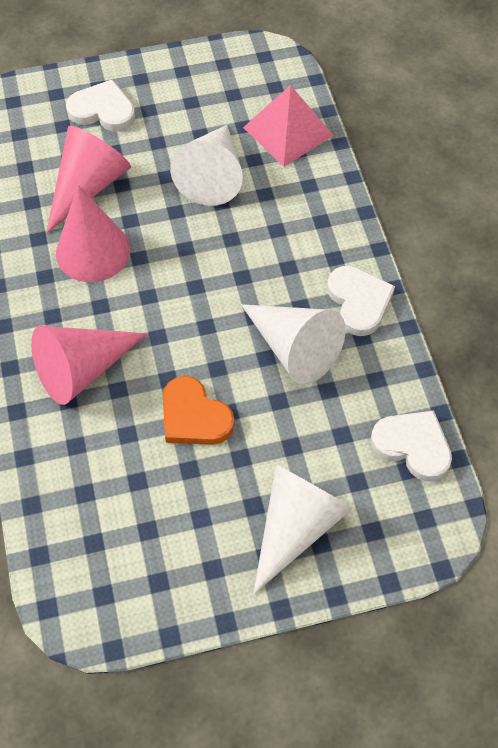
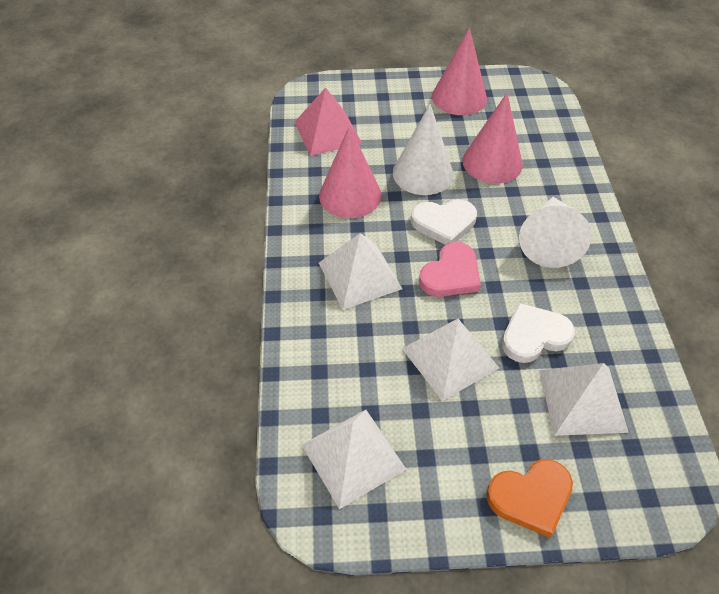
pink heart: none = 0 -> [419,242,481,297] = 1
white cone: [170,125,243,206] [241,304,345,385] [253,465,353,594] = 3 -> [393,104,454,195] [519,197,592,268] = 2
white heart: [66,79,135,132] [327,266,395,336] [371,410,452,481] = 3 -> [411,199,477,245] [502,303,575,363] = 2
white pyramid: none = 0 -> [302,410,407,509] [319,233,402,310] [402,319,499,401] [539,363,629,436] = 4

